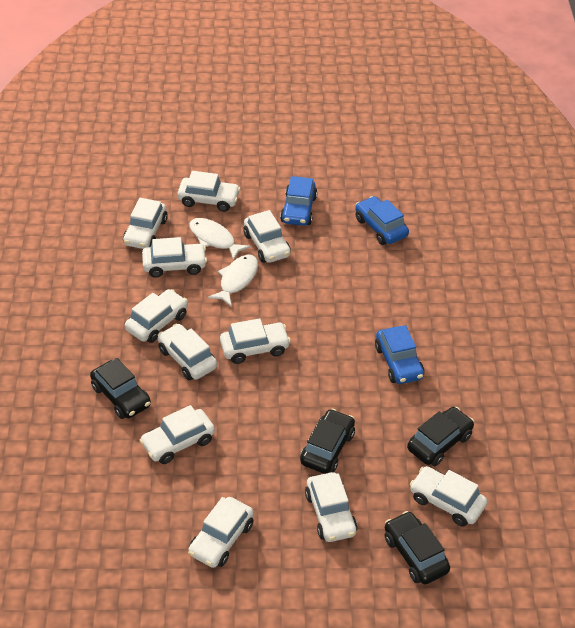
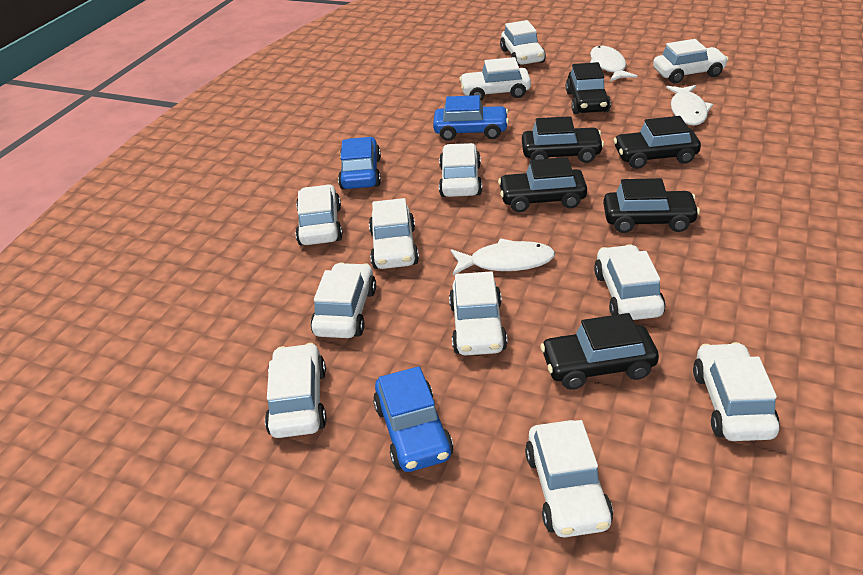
black car: [90,358,151,419] [300,409,355,474] [384,511,450,584] [407,407,474,466] = 4 -> [498,157,587,212] [522,116,604,163] [540,313,659,390] [566,62,611,114] [603,178,700,233] [614,116,701,169] = 6
white car: [123,198,168,249] [125,289,188,343] [139,405,215,464] [142,237,207,278] [158,324,217,380] [177,171,241,212] [188,497,254,568] [220,318,291,364] [243,210,291,263] [305,472,357,542] [410,466,487,527] = 11 -> [265,343,326,438] [295,184,343,246] [310,262,376,338] [369,198,419,269] [439,143,482,197] [449,271,507,355] [459,57,531,101] [500,20,546,66] [525,420,613,537] [594,244,665,320] [653,39,729,83] [693,342,780,441] = 12
white fish: [189,218,251,260] [208,255,258,307] = 2 -> [451,238,555,275] [590,46,637,81] [666,85,713,126] = 3

